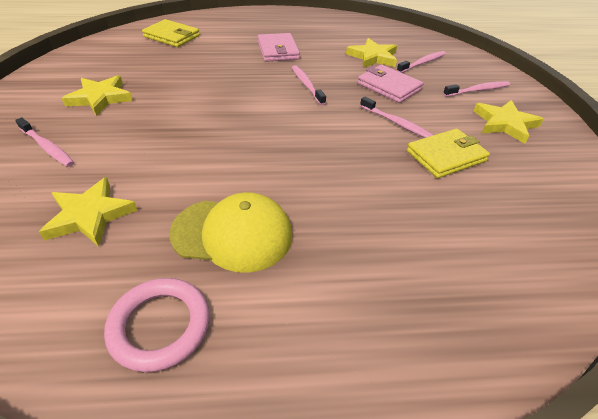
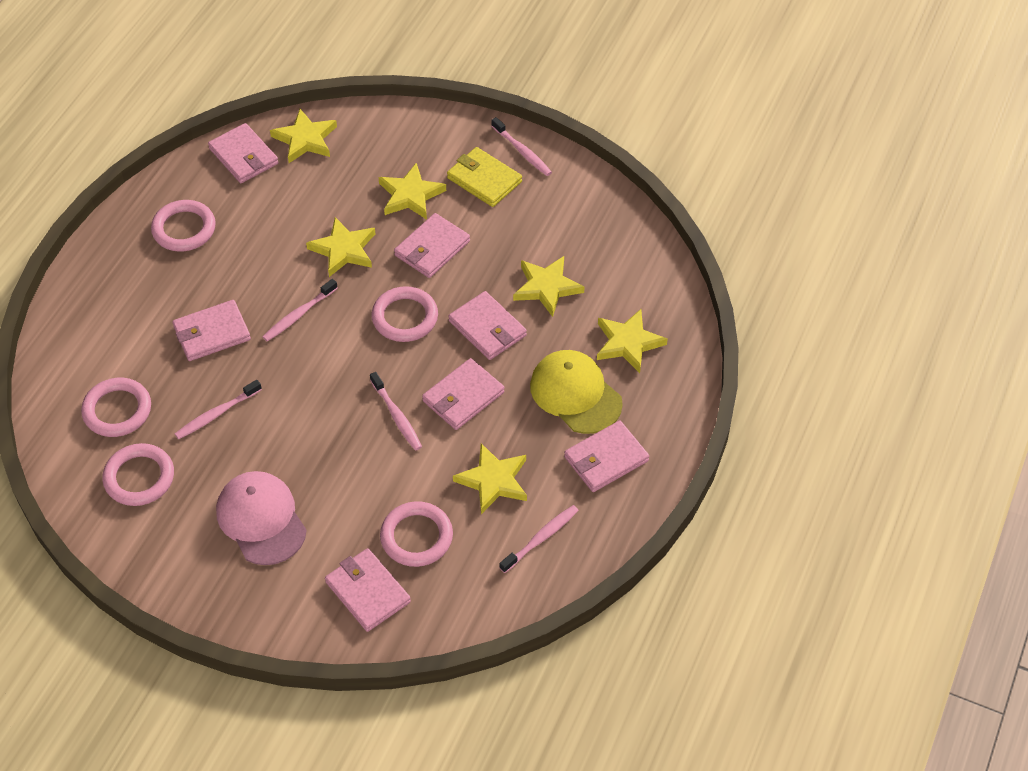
pink cap: none = 0 -> [216,471,307,565] = 1
pink ring: [104,278,210,372] = 1 -> [81,378,151,437] [102,443,174,506] [151,200,216,252] [371,286,438,342] [380,501,453,567] = 5
pink wallet: [257,33,300,62] [358,65,423,103] = 2 -> [172,300,251,361] [208,123,279,183] [325,548,411,632] [394,213,470,278] [422,358,505,430] [448,291,527,360] [564,421,649,492] = 7
yellow star: [39,177,137,246] [62,75,133,116] [346,38,397,68] [474,100,544,144] = 4 -> [270,109,337,163] [306,217,375,277] [378,163,446,220] [453,443,527,514] [513,256,584,317] [597,309,668,373] = 6
yellow wallet: [142,19,200,47] [407,128,490,178] = 2 -> [447,147,522,207] = 1

